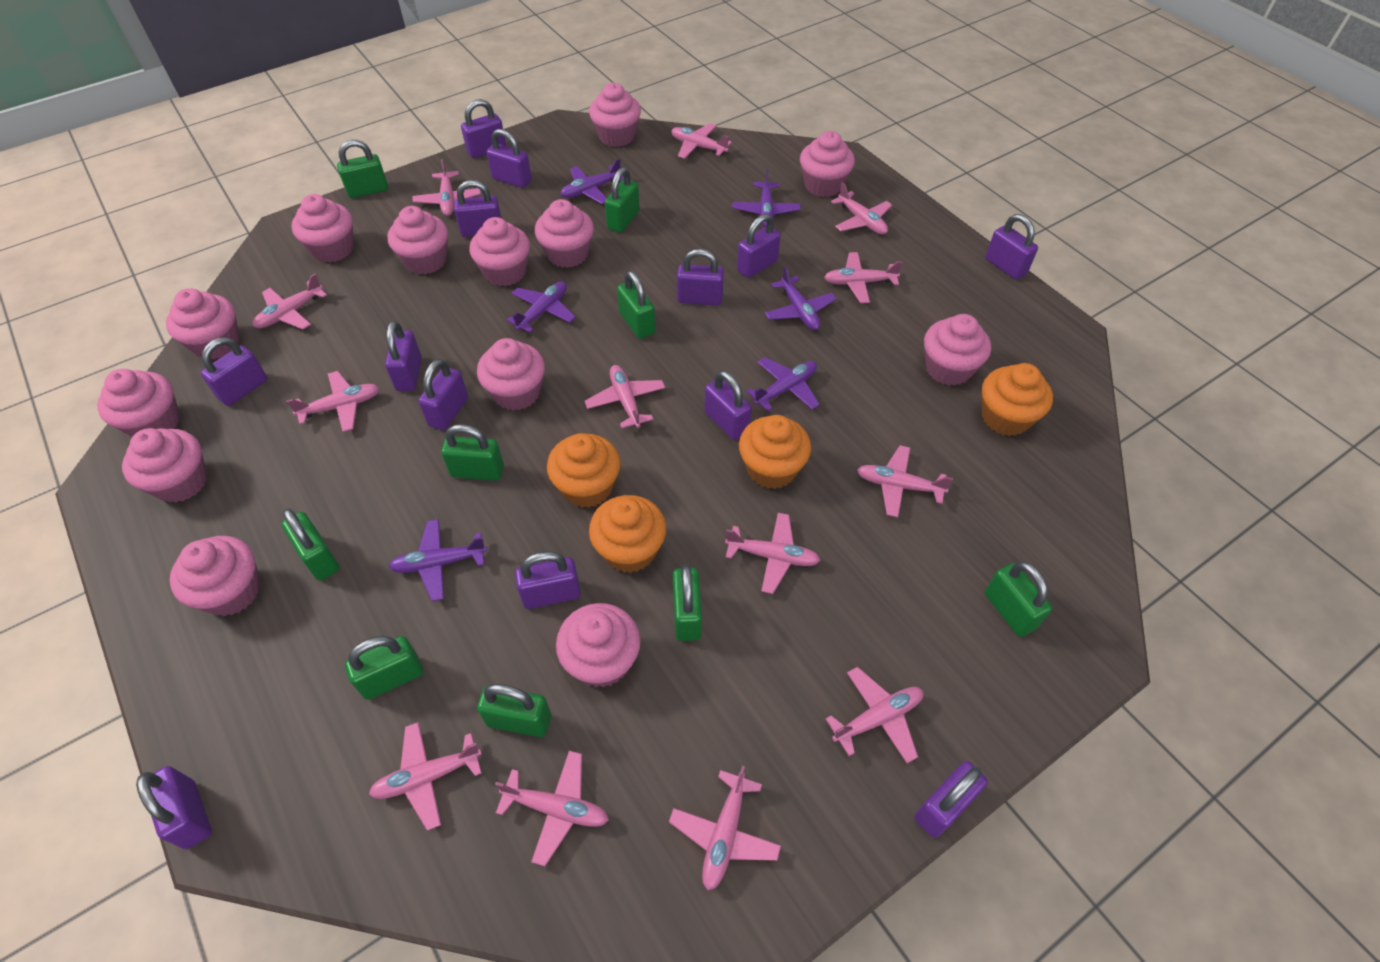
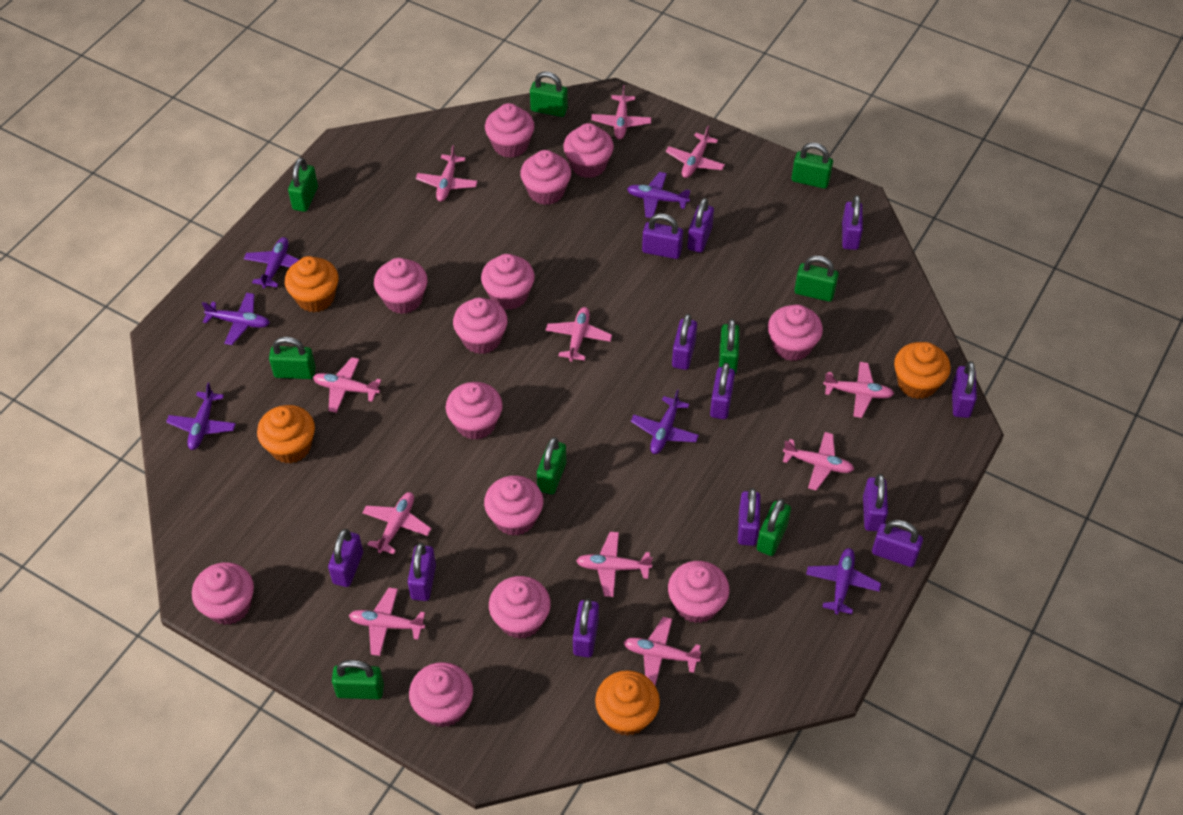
pink plane: [253,274,327,330] [286,371,379,432] [369,722,482,831] [412,159,481,216] [495,751,609,866] [585,365,665,428] [669,766,781,890] [671,123,732,159] [725,513,821,594] [824,252,903,303] [826,667,923,763] [831,182,892,235] [857,445,953,517] = 13 -> [313,357,381,413] [349,587,425,656] [362,492,431,555] [416,145,478,202] [546,307,612,362] [576,532,653,597] [591,85,651,139] [623,617,701,685] [666,125,725,178] [783,432,854,491] [823,362,894,418] = 11
purple padlock: [136,766,212,849] [201,337,267,406] [385,321,422,391] [418,359,468,430] [454,180,501,237] [461,99,506,158] [487,129,532,188] [515,551,581,609] [677,249,724,306] [705,371,752,440] [737,214,781,278] [915,761,988,838] [985,214,1038,280] = 13 -> [328,529,363,587] [408,543,436,601] [573,598,599,657] [642,213,683,259] [672,314,697,370] [687,198,714,253] [710,363,735,419] [738,488,761,546] [842,195,863,250] [863,474,888,531] [872,520,923,567] [952,361,977,418] = 12

